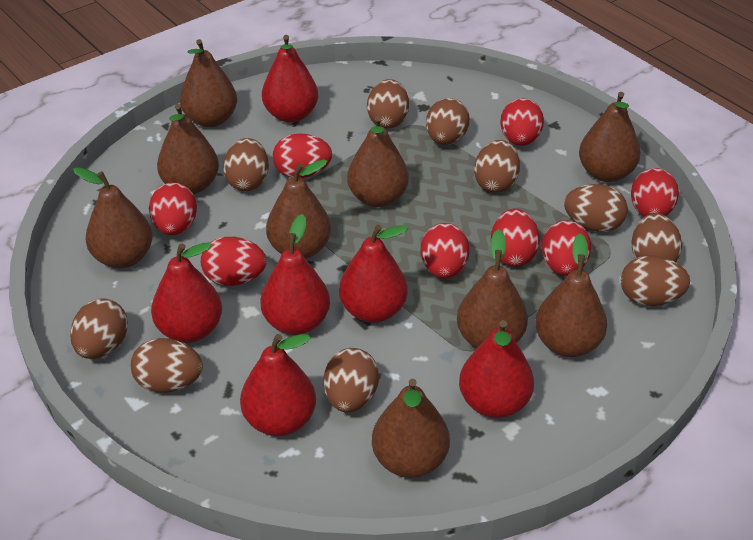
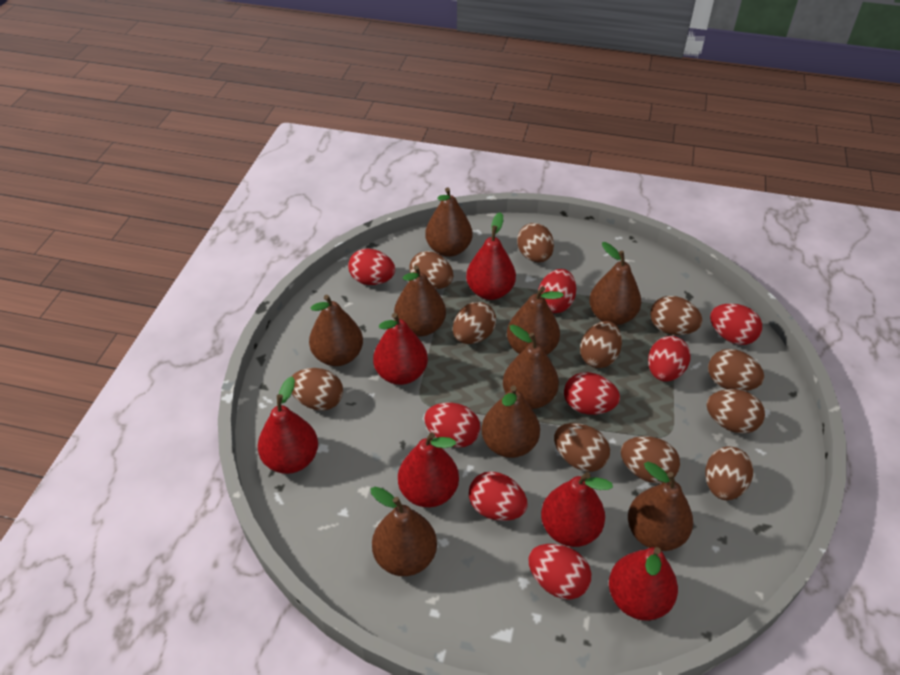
brown egg: [70,298,128,359] [130,338,203,393] [223,138,269,191] [324,348,379,412] [367,79,409,129] [426,98,470,145] [474,140,520,193] [564,184,628,232] [620,256,690,306] [631,213,682,262] = 10 -> [291,368,343,411] [409,251,454,289] [453,302,496,344] [517,223,554,262] [554,423,610,472] [580,321,622,368] [621,436,680,484] [650,296,702,335] [706,389,765,434] [706,446,753,500] [708,349,764,391] = 11

